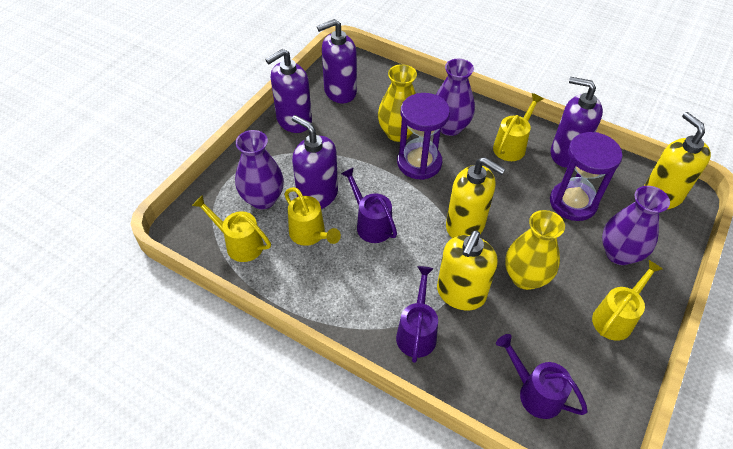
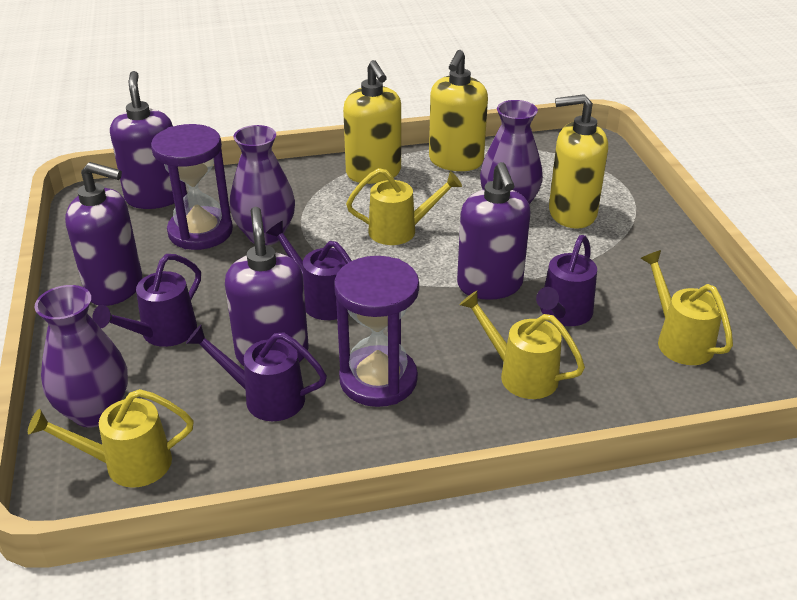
purple watering can: [341,167,397,243] [396,266,438,363] [496,334,588,419] = 3 -> [92,254,201,347] [186,325,327,421] [266,221,352,320] [536,235,597,326] = 4
yellow vase: [378,64,417,142] [505,210,565,290] = 2 -> none = 0

